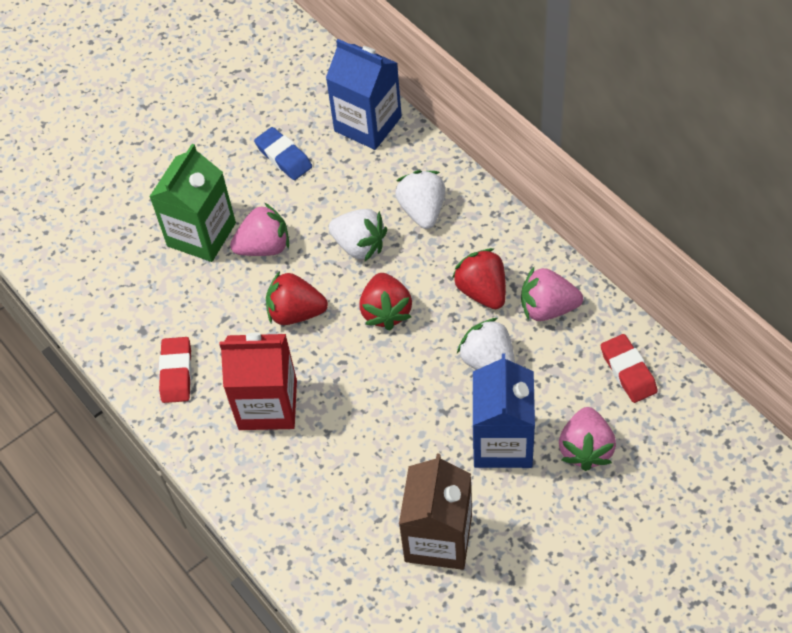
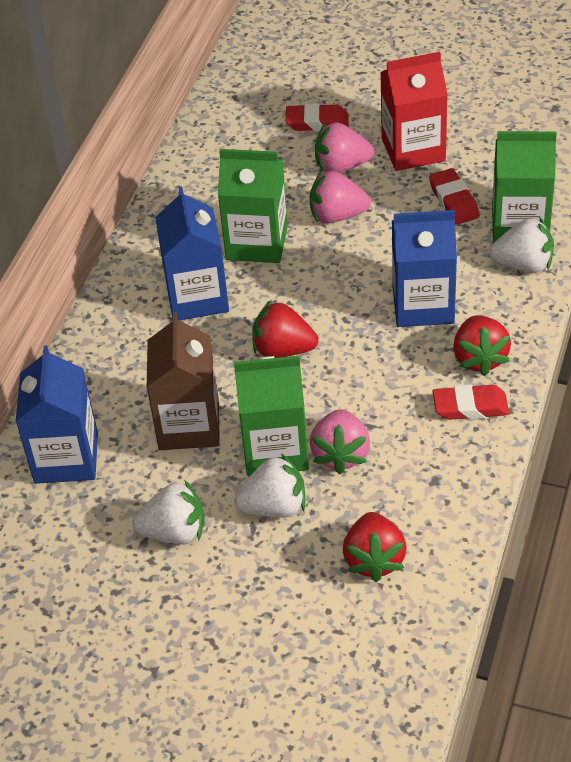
blue carton: [326,39,402,150] [473,353,535,468] = 2 -> [16,345,98,484] [155,186,229,321] [392,210,457,327] = 3
blue eraser: [254,127,312,180] = 1 -> none = 0
green carton: [149,144,236,262] = 1 -> [218,149,288,263] [234,356,309,476] [492,131,557,244] = 3
red eraser: [159,337,192,403] [601,334,658,403] = 2 -> [286,103,348,131] [429,168,480,225] [433,384,509,420] = 3

